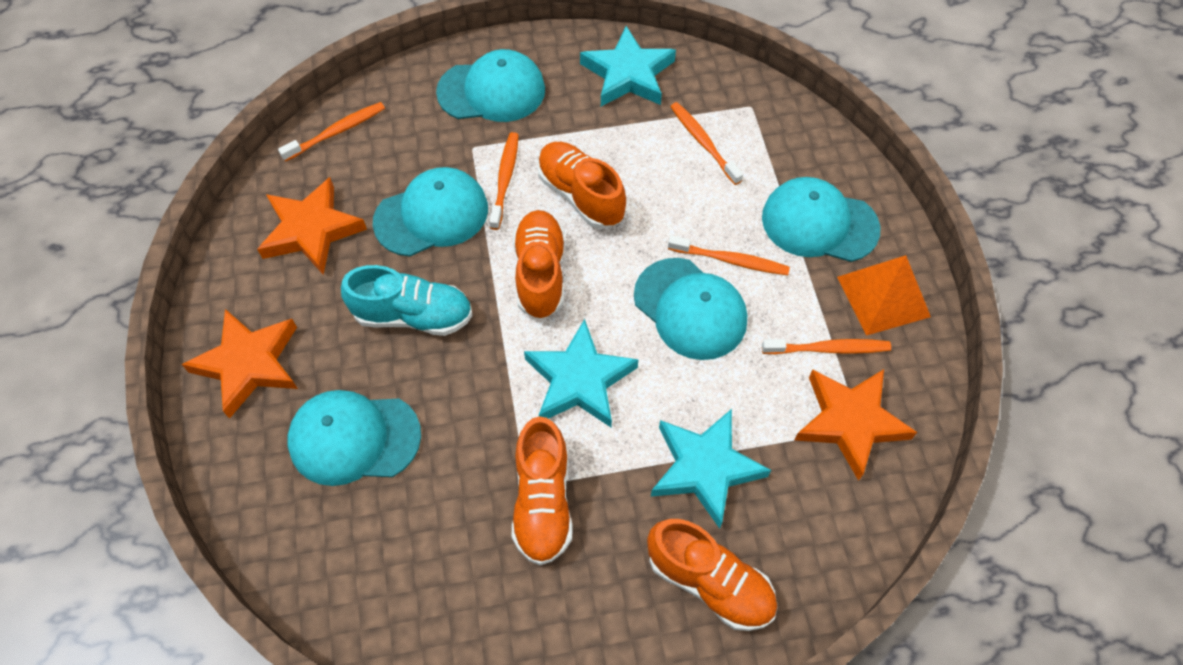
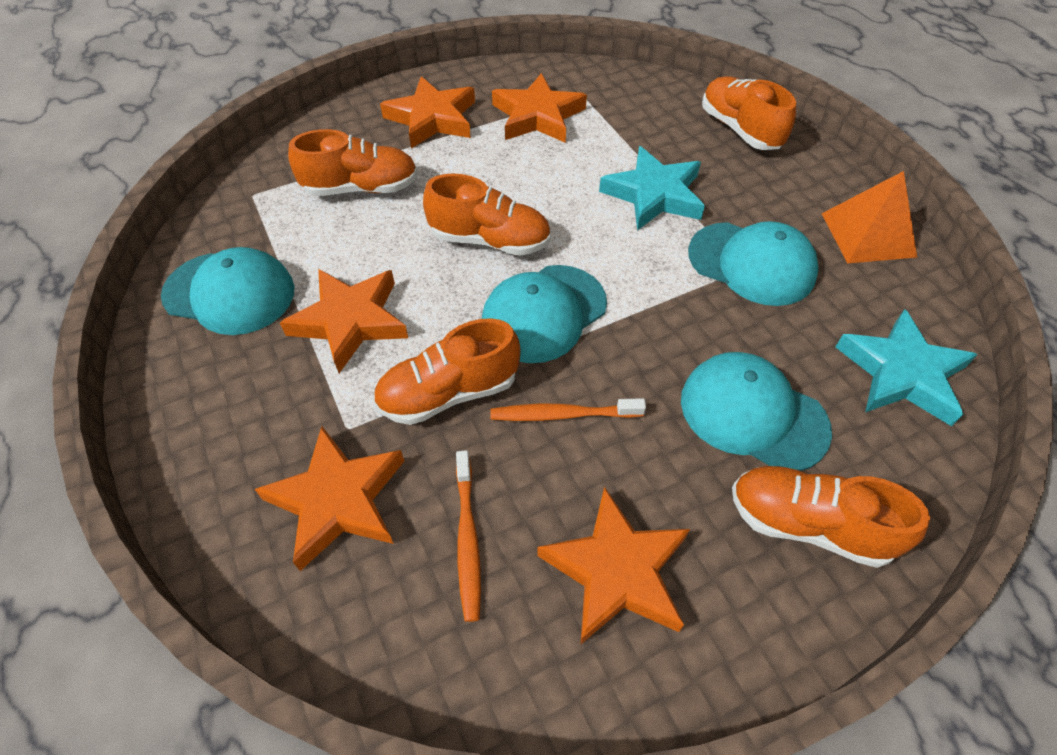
orange shoe: [512,416,573,565] [513,210,565,319] [537,142,626,229] [647,519,777,631] = 4 -> [288,129,418,196] [373,318,521,425] [423,174,551,256] [702,76,796,150] [732,466,930,568] = 5
orange star: [182,309,298,419] [257,177,367,275] [794,369,917,481] = 3 -> [255,426,404,571] [280,269,408,373] [380,76,475,149] [492,73,587,143] [537,487,690,644] = 5
orange toothbrush: [278,102,385,162] [489,132,519,230] [668,235,790,275] [670,102,743,185] [762,339,891,354] = 5 -> [456,450,481,622] [490,398,646,421] = 2
turquoise cap: [287,390,421,486] [373,167,488,257] [436,49,545,122] [634,258,747,360] [762,177,880,262] = 5 -> [161,247,294,335] [482,265,607,363] [681,352,832,471] [688,221,819,306] = 4
turquoise shoe: [341,265,473,336] = 1 -> none = 0
turquoise star: [524,319,639,427] [580,26,676,106] [651,409,771,529] = 3 -> [599,146,705,231] [835,309,978,426] = 2

